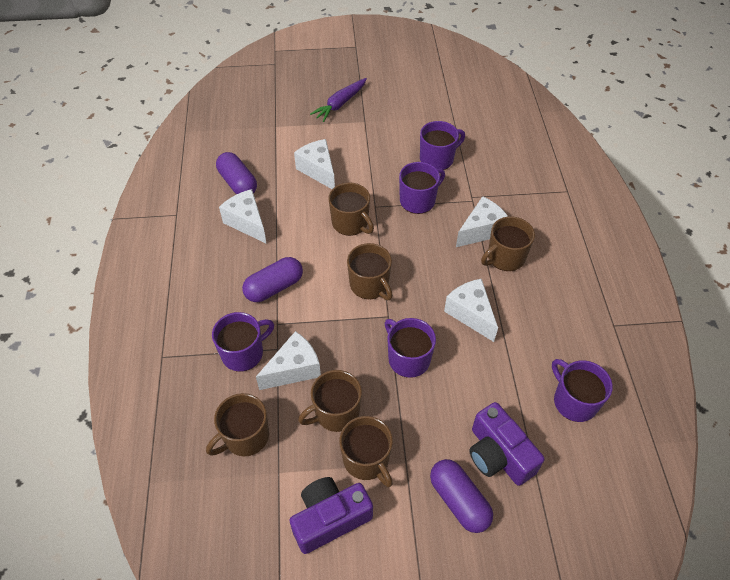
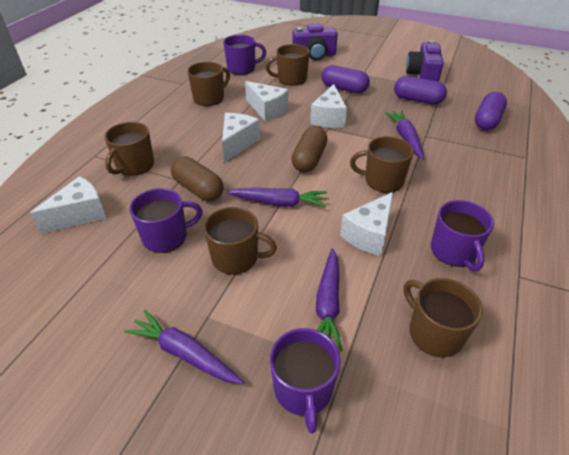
brown capsule: none = 0 -> [171,157,224,201] [291,126,328,172] = 2
purple carrot: [310,78,367,122] = 1 -> [124,310,244,384] [227,188,327,208] [316,248,343,352] [385,111,425,160] = 4
purple mug: [212,312,274,372] [384,318,436,378] [399,162,445,214] [420,121,465,170] [552,359,613,422] = 5 -> [129,188,203,253] [223,35,266,75] [270,328,341,434] [431,200,494,271] = 4

